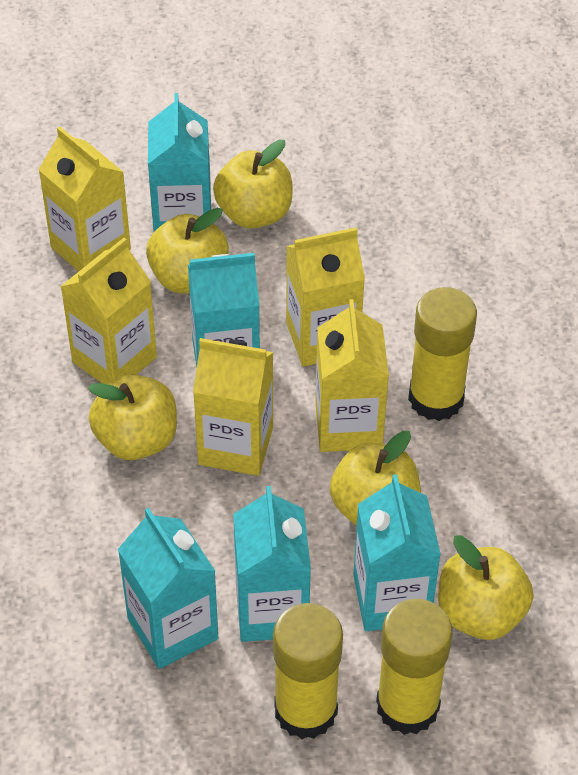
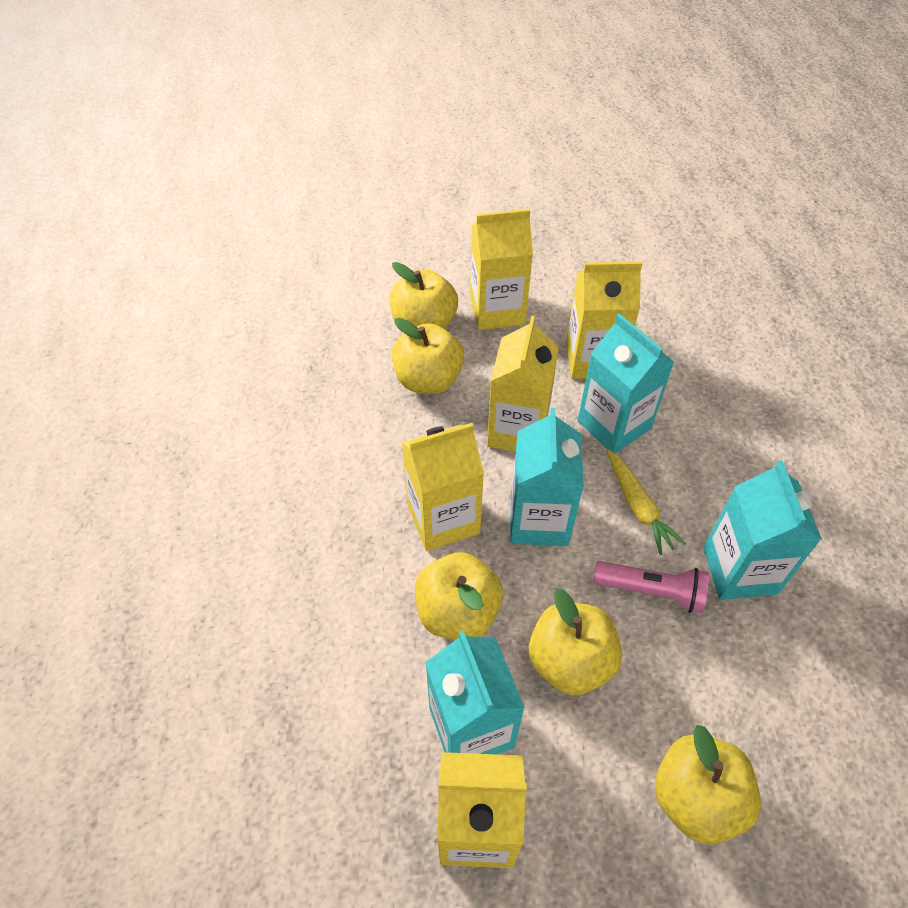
pink flashlight: none = 0 -> [593,561,709,613] = 1
turquoise carton: [118,508,218,669] [148,93,211,232] [188,253,260,368] [233,486,311,642] [353,474,441,631] = 5 -> [425,631,525,755] [510,408,584,546] [577,314,674,454] [703,460,822,600] = 4
yellow carrot: none = 0 -> [606,449,686,555] = 1
yellow glue stick: [273,603,343,739] [376,599,452,735] [408,287,477,421] = 3 -> none = 0

